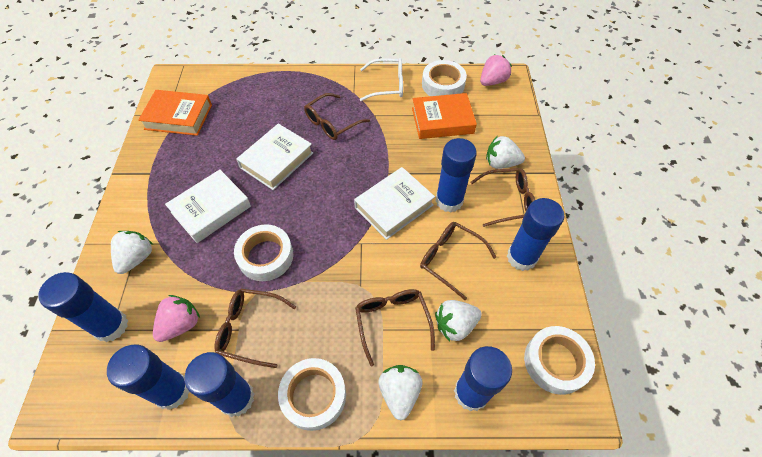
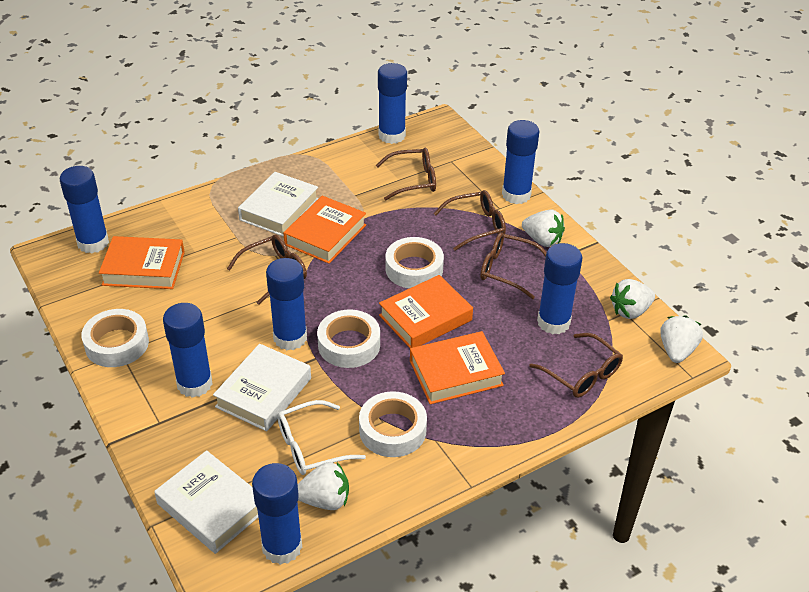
blue glue stick: [38,272,128,342] [107,344,189,410] [184,352,255,417] [436,138,477,213] [454,346,512,411] [507,198,564,271] = 6 -> [60,166,109,254] [163,303,213,398] [252,463,302,565] [266,258,307,350] [378,63,407,144] [502,120,539,204] [537,243,582,334] = 7
orange book: [138,90,212,136] [412,93,477,139] = 2 -> [99,236,185,289] [283,196,366,264] [379,275,473,348] [410,331,505,404] = 4
pink strawberry: [153,295,200,342] [480,55,512,86] = 2 -> none = 0

